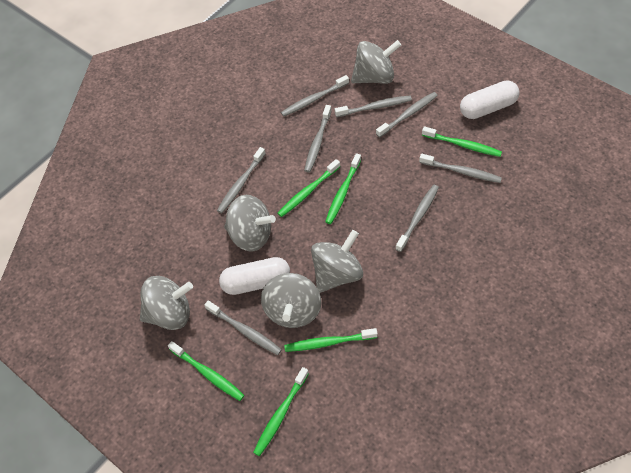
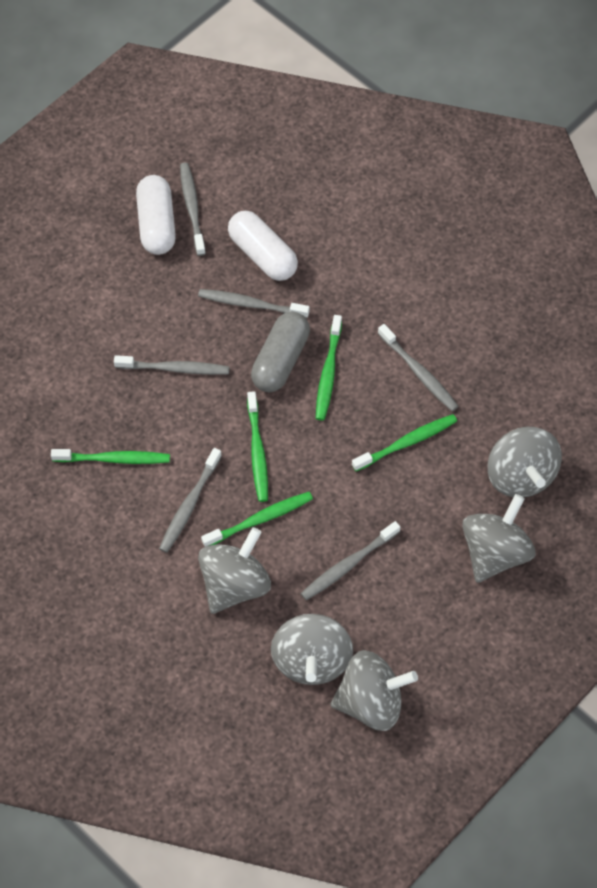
green toothbrush: [168,341,245,401] [253,367,309,456] [278,159,340,217] [284,328,378,352] [325,153,361,224] [422,126,502,157] = 6 -> [51,449,170,464] [201,492,313,547] [247,391,268,502] [316,315,342,421] [352,414,457,471] = 5
grey capsule: none = 0 -> [251,311,310,392] = 1
grey toothbrush: [204,301,282,355] [217,147,266,213] [281,75,349,117] [304,105,332,173] [335,96,412,117] [376,92,438,138] [395,185,439,252] [419,154,502,183] = 8 -> [114,355,230,375] [159,448,222,553] [180,163,206,256] [198,289,310,318] [301,521,400,600] [378,324,459,411] = 6

